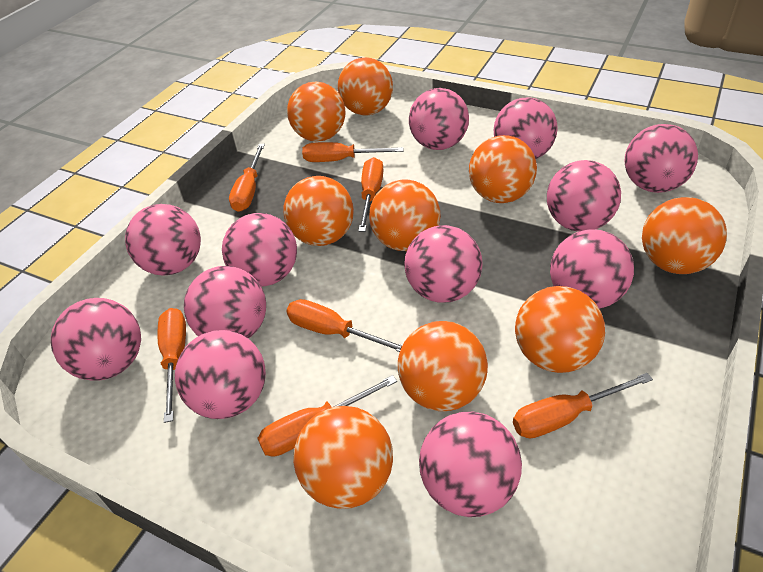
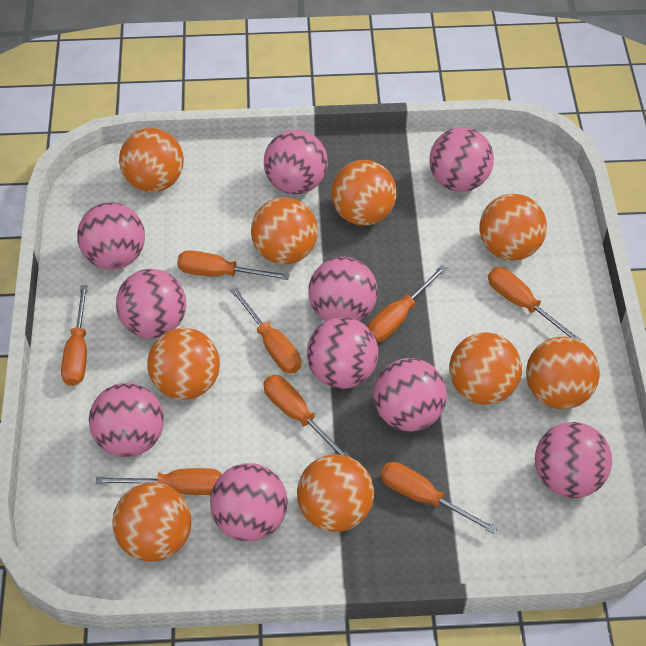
orange screwdriver: [158,308,186,423] [229,144,265,212] [257,375,397,457] [286,299,402,352] [302,142,403,162] [358,157,383,232] [513,373,653,438] = 7 -> [61,285,88,386] [96,468,222,495] [177,250,290,280] [230,287,301,373] [263,375,350,457] [368,265,447,342] [381,462,498,534] [488,267,581,341] = 8
pink ball: [51,298,141,381] [125,204,201,276] [175,330,266,419] [184,266,266,339] [222,213,297,287] [404,225,482,303] [409,88,469,150] [419,412,522,517] [494,97,558,159] [547,160,621,232] [550,229,634,309] [625,124,698,193] = 12 -> [77,203,145,270] [89,383,164,457] [116,269,186,339] [210,463,288,542] [264,130,328,194] [307,317,378,389] [308,257,378,321] [373,358,447,432] [429,127,494,192] [535,422,612,498] = 10

